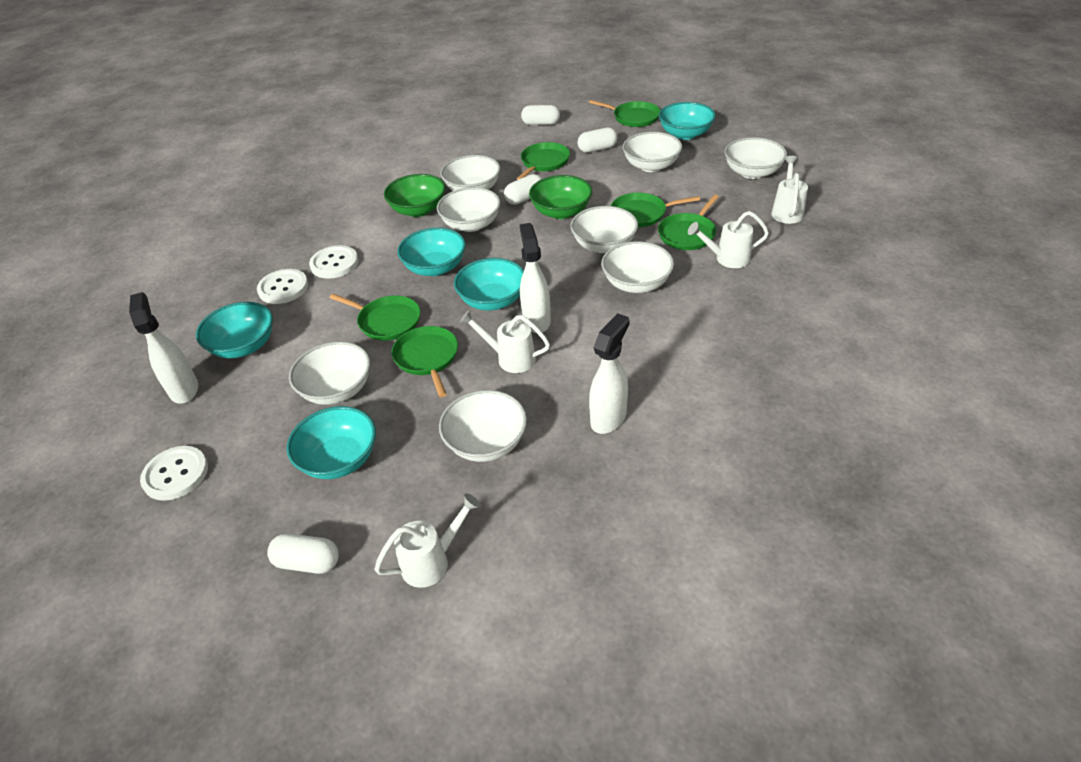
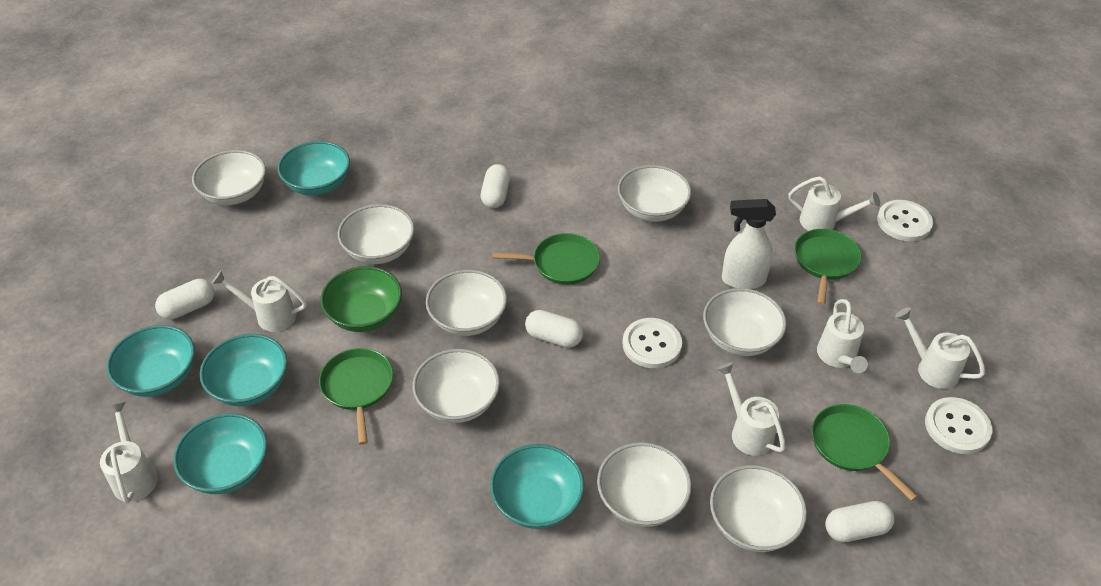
green bowl: [384,174,446,217] [529,175,592,219] = 2 -> [320,266,402,332] = 1
green pan: [330,294,421,341] [391,326,458,397] [517,142,570,180] [589,100,660,127] [611,193,700,227] [658,195,719,250] = 6 -> [319,348,393,445] [492,233,600,285] [794,229,862,305] [812,404,918,501] = 4
white spray bottle: [129,292,198,404] [520,223,551,333] [589,313,630,434] = 3 -> [722,199,776,289] = 1
white watering can: [374,493,481,588] [460,310,550,373] [688,211,769,268] [771,156,808,224] = 4 -> [100,402,158,503] [212,270,307,332] [717,362,786,456] [788,176,880,231] [817,299,868,373] [895,307,985,389] = 6

